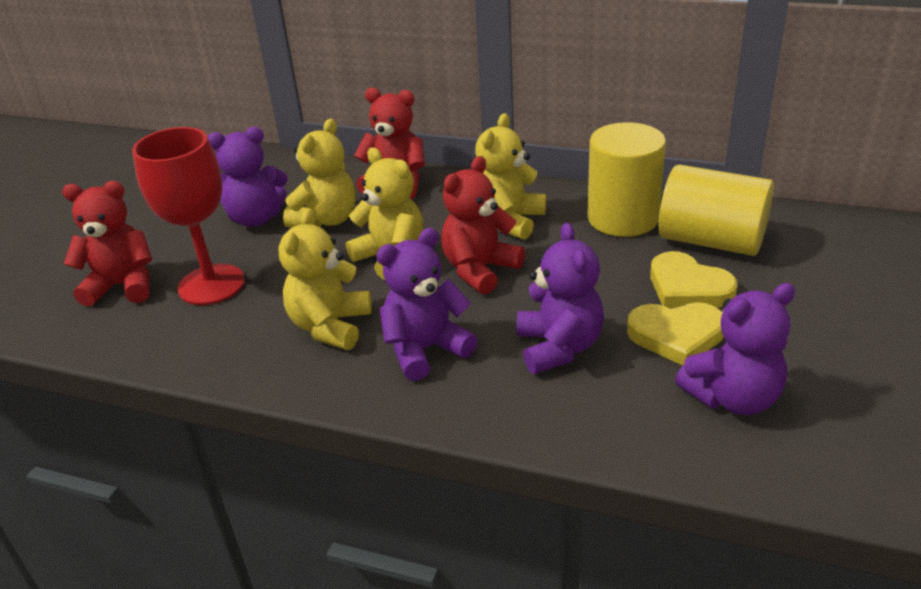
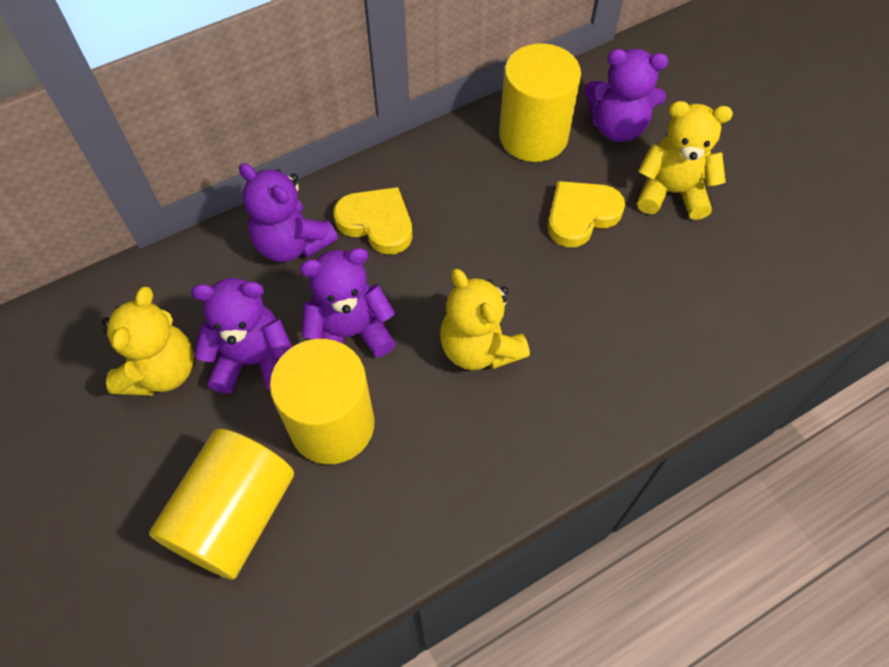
red goblet: [132,127,245,305] = 1 -> none = 0
red teddy bear: [62,181,152,307] [354,88,425,199] [441,156,525,294] = 3 -> none = 0
yellow cylinder: [587,122,666,237] [659,164,774,256] = 2 -> [149,429,294,580] [270,339,375,464] [499,43,581,162] = 3
yellow teddy bear: [278,208,372,350] [283,119,356,227] [346,148,424,280] [475,113,546,240] = 4 -> [102,287,194,396] [440,269,530,370] [637,101,733,220] = 3

